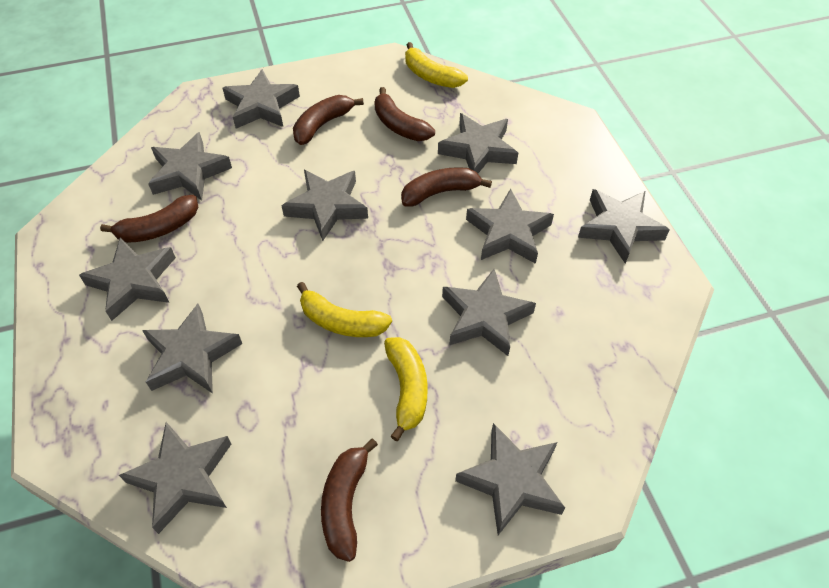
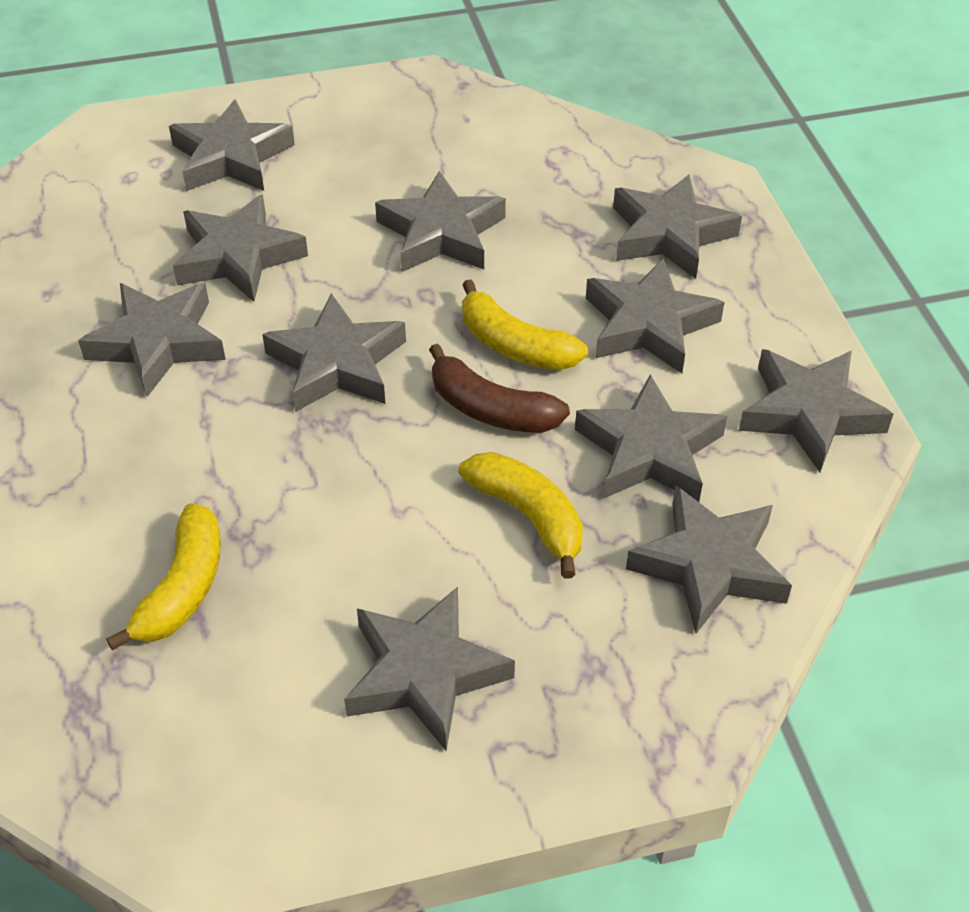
brown banana: [100,195,198,243] [293,95,364,145] [321,439,378,562] [374,87,435,141] [401,167,492,207] = 5 -> [429,344,570,433] = 1

